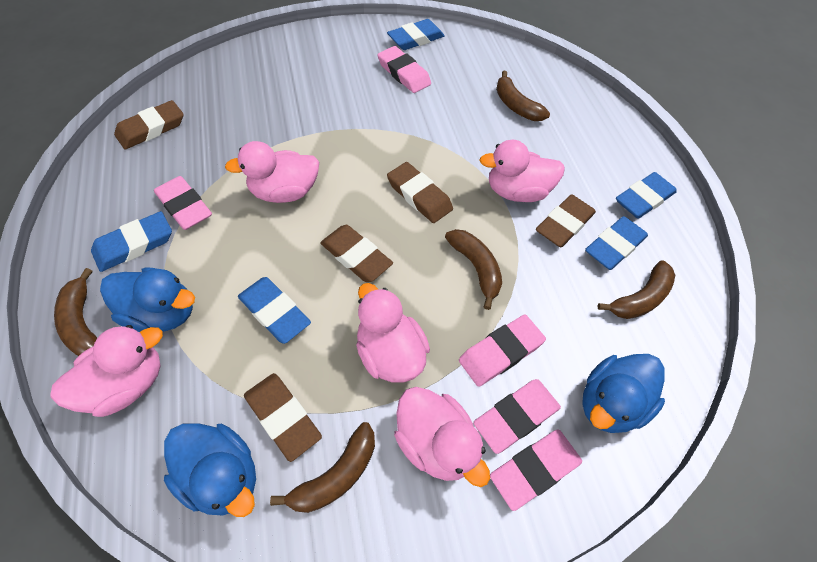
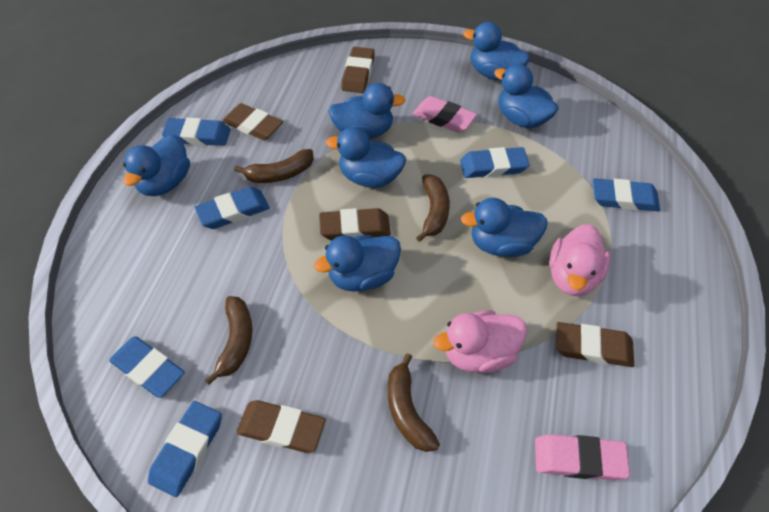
blue duck: [100,268,195,332] [164,423,256,517] [582,354,665,433] = 3 -> [123,134,190,196] [314,235,401,292] [326,127,406,188] [328,83,405,139] [461,198,548,257] [463,22,530,80] [494,64,559,128] = 7
blue eraser: [91,211,172,272] [238,277,311,344] [387,19,445,50] [585,216,648,270] [616,172,677,219] = 5 -> [109,336,185,398] [148,401,222,497] [162,118,231,146] [195,187,269,229] [460,147,530,178] [593,178,660,211] = 6
brown banana: [54,268,97,356] [270,422,375,513] [445,229,502,310] [496,71,550,121] [598,260,675,319] = 5 -> [205,296,252,385] [234,149,314,183] [388,353,440,452] [416,175,450,242] = 4
pink duck: [51,325,163,417] [225,141,319,203] [356,283,430,383] [394,387,490,487] [479,140,565,202] = 5 -> [433,310,527,373] [549,224,611,296] = 2
pink eraser: [154,176,212,230] [377,46,431,93] [459,315,546,387] [473,379,561,454] [490,429,582,511] = 5 -> [413,96,477,133] [535,434,630,481] = 2

